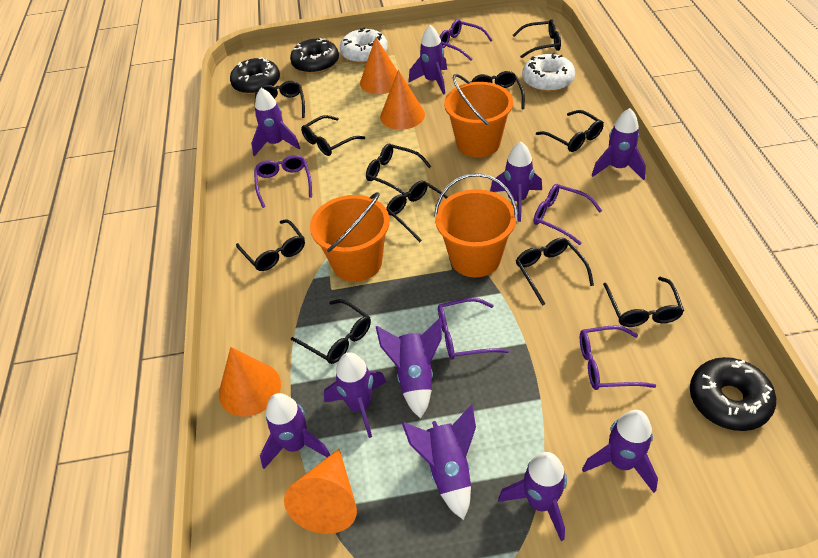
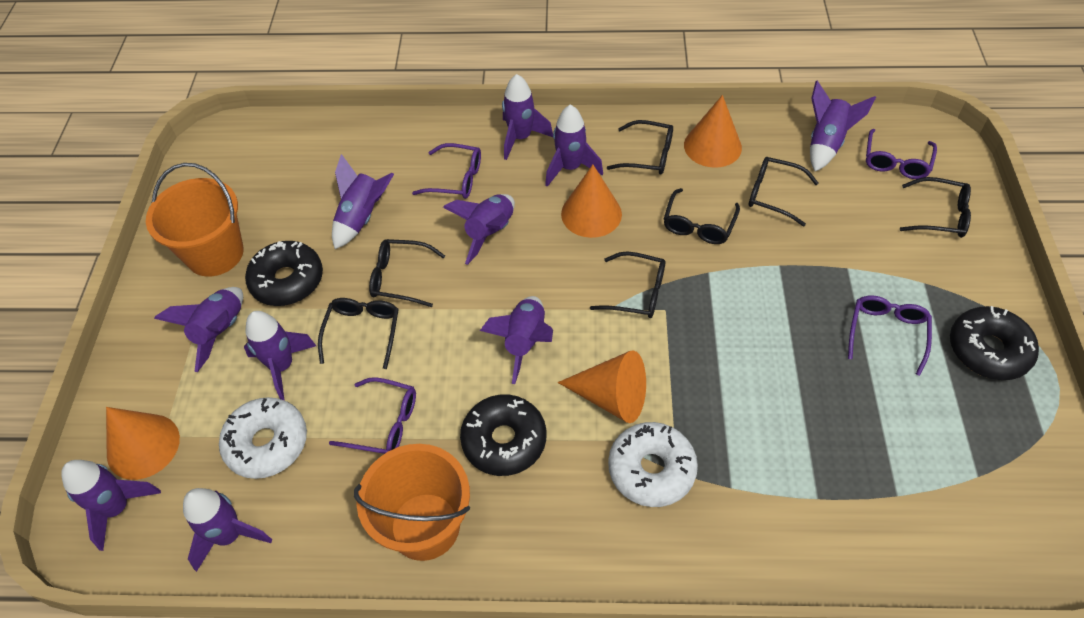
black glasses: [236,219,305,271] [255,81,305,118] [291,299,371,364] [301,115,365,156] [366,144,431,197] [386,181,448,242] [471,71,525,109] [513,19,561,58] [516,238,594,306] [536,110,604,152] [603,277,684,327] = 11 -> [318,298,399,369] [369,239,445,307] [590,252,665,318] [607,120,673,175] [664,188,740,244] [749,157,819,226] [900,177,971,238] = 7
orange bucket: [310,192,390,282] [434,173,518,277] [444,74,513,158] = 3 -> [146,163,244,277] [354,444,470,561] = 2
purple glasses: [254,155,312,208] [438,298,509,360] [440,19,492,61] [533,184,602,245] [580,326,656,390] = 5 -> [329,377,416,454] [412,143,481,199] [848,295,932,376] [866,129,937,179] = 4

